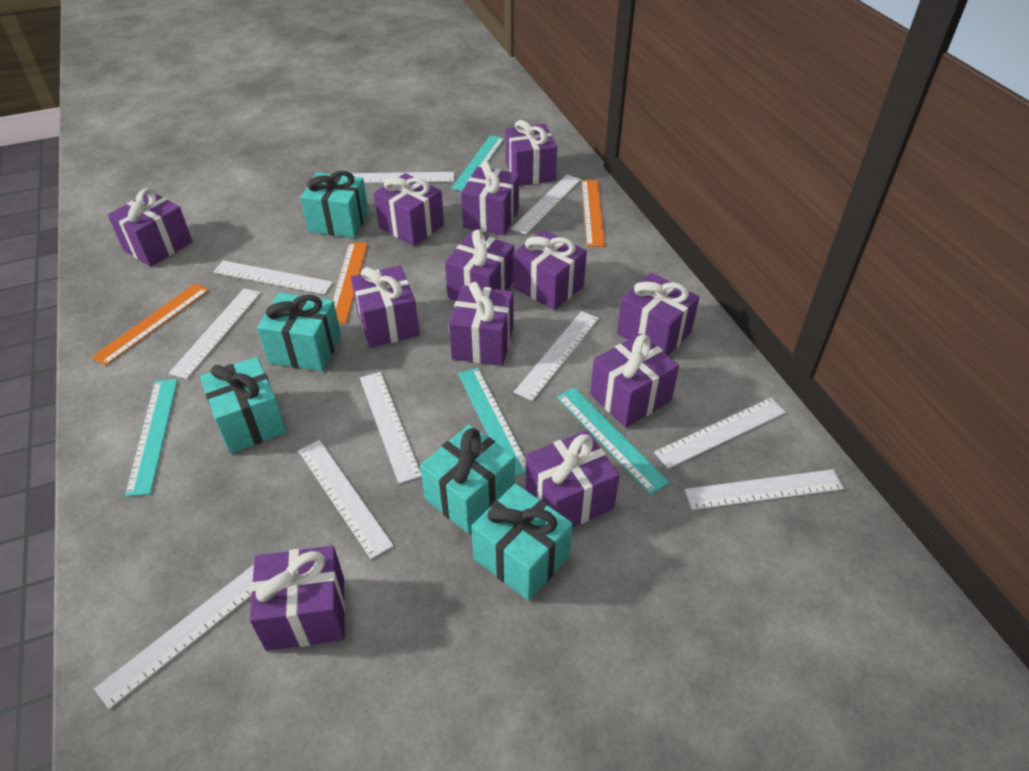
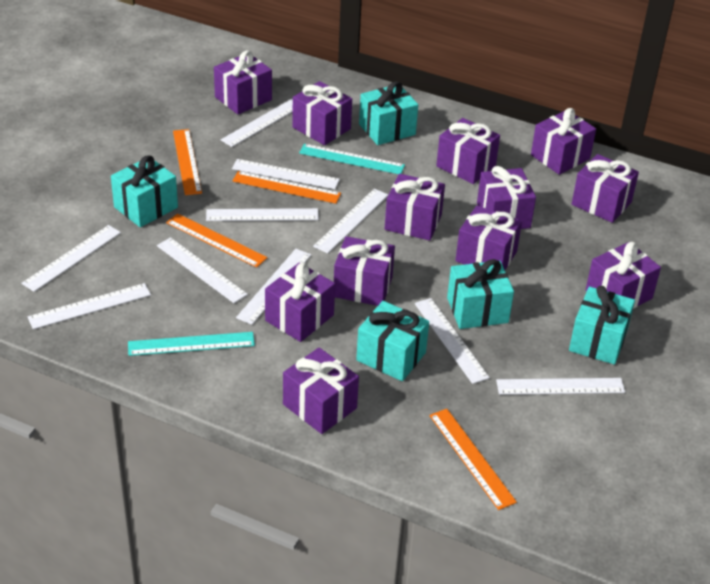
orange ruler: [91,283,209,366] [333,243,368,324] [581,180,605,247] = 3 -> [166,213,268,268] [173,129,202,195] [232,171,341,204] [429,409,517,510] = 4
turquoise ruler: [125,379,178,497] [451,135,505,191] [458,367,526,476] [557,387,669,494] = 4 -> [128,332,255,356] [299,144,405,174] = 2

